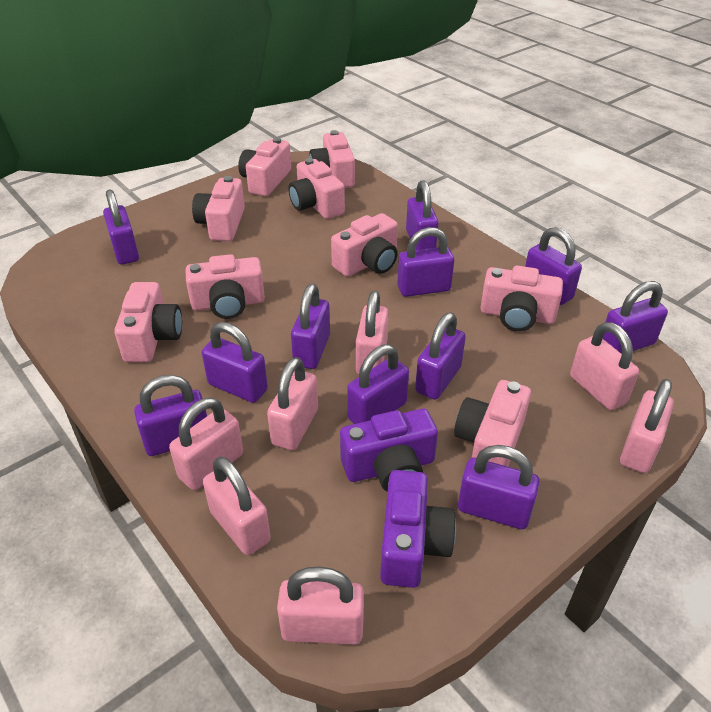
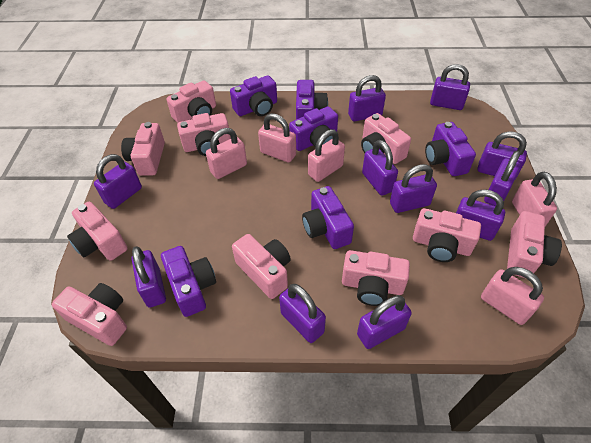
pink camera: [114,282,182,362] [186,254,265,319] [192,176,245,241] [238,137,291,196] [288,158,345,219] [309,130,355,188] [331,213,398,277] [454,380,531,467] [480,266,563,331] = 9 -> [52,283,127,346] [67,202,128,261] [121,122,165,176] [166,81,216,123] [177,113,231,156] [232,234,291,299] [342,250,410,306] [361,113,411,164] [413,208,481,262] [507,211,562,278] = 10
pink padlock: [169,397,243,490] [203,456,271,555] [267,357,318,450] [277,567,364,645] [356,291,389,374] [570,322,639,410] [620,379,674,473] = 7 -> [206,128,247,179] [258,113,296,163] [308,129,345,182] [481,267,544,325] [512,172,557,226] = 5
purple camera: [340,409,438,492] [380,470,456,588] = 2 -> [161,246,216,317] [230,75,277,116] [289,106,338,151] [296,80,328,119] [302,186,354,249] [425,122,476,176] = 6

